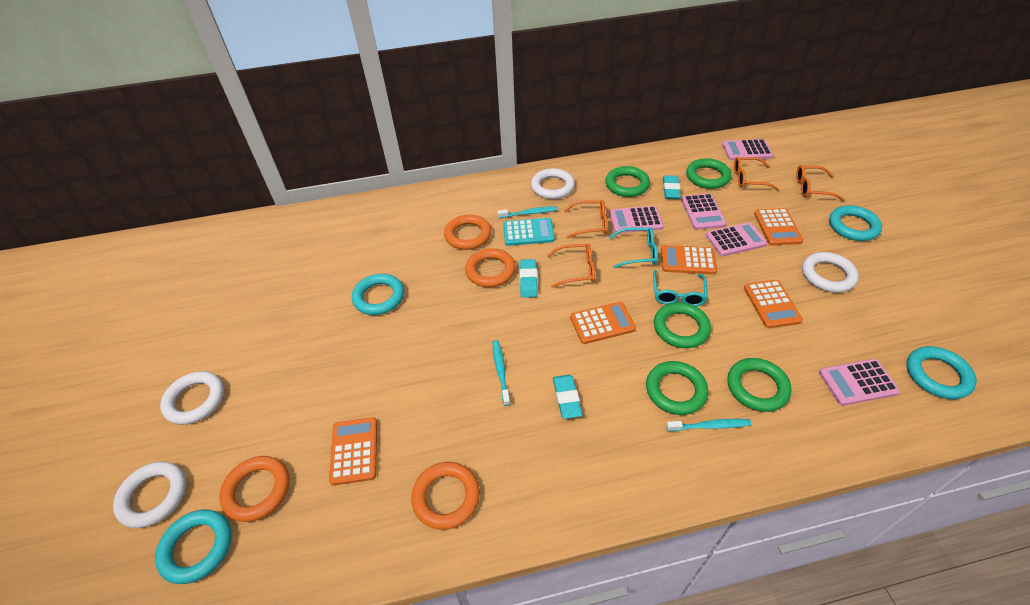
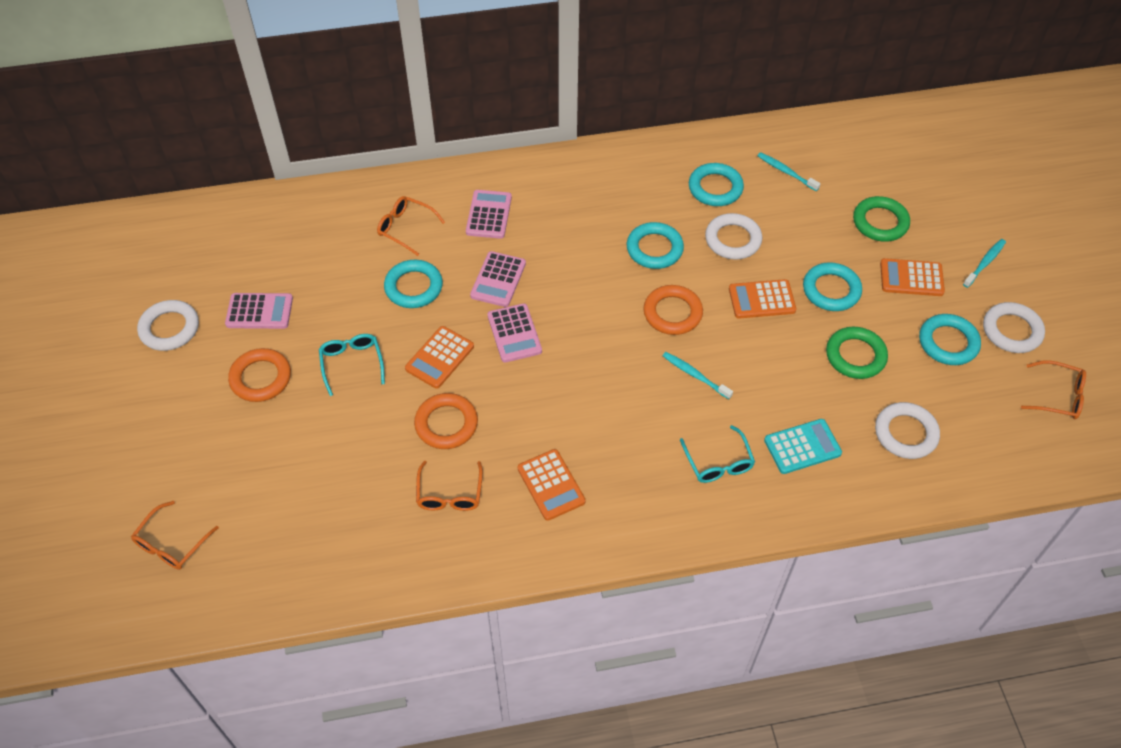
green ring: [605,166,650,197] [646,361,708,415] [654,302,711,348] [686,158,731,189] [727,358,792,412] = 5 -> [826,327,888,379] [853,196,910,242] = 2
orange calculator: [329,417,377,486] [570,302,636,344] [661,245,717,274] [744,280,803,328] [754,208,803,246] = 5 -> [405,326,474,389] [518,449,586,521] [729,279,796,319] [880,258,945,296] = 4
orange ring: [219,456,289,522] [411,462,480,530] [444,215,491,250] [465,248,516,287] = 4 -> [228,348,291,402] [414,393,478,449] [643,285,703,335] = 3
pink calculator: [609,206,664,233] [681,193,727,230] [706,222,767,256] [722,139,773,160] [819,359,900,406] = 5 -> [225,293,293,329] [466,190,512,239] [470,251,526,307] [487,303,542,362] = 4
turquoise eraser: [520,259,538,298] [553,375,582,419] [663,175,681,199] = 3 -> none = 0
turquoise ring: [155,510,232,584] [352,274,404,315] [829,205,882,241] [907,346,977,399] = 4 -> [384,260,443,308] [627,222,684,269] [689,163,744,206] [803,262,862,311] [919,314,981,365] = 5

